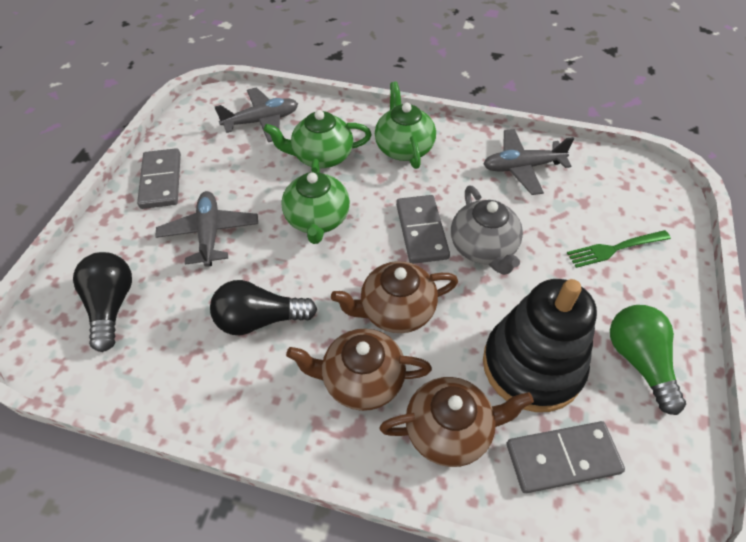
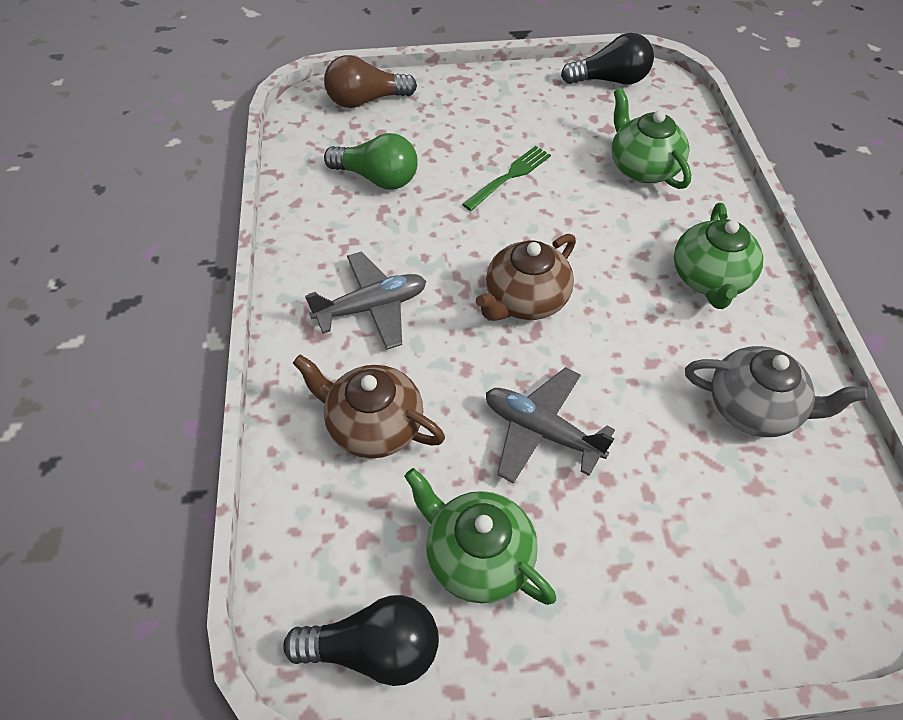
black stacking toy: [483,279,597,412] = 1 -> none = 0
brown light bulb: none = 0 -> [324,55,417,108] = 1
brown teapot: [286,328,432,411] [331,261,458,333] [379,377,534,467] = 3 -> [293,354,445,458] [476,234,576,321] = 2
grey domino: [137,148,181,209] [396,195,450,264] [507,421,625,493] = 3 -> none = 0
grey plane: [155,191,258,267] [214,87,298,142] [484,129,574,195] = 3 -> [305,251,426,350] [486,367,615,484] = 2

